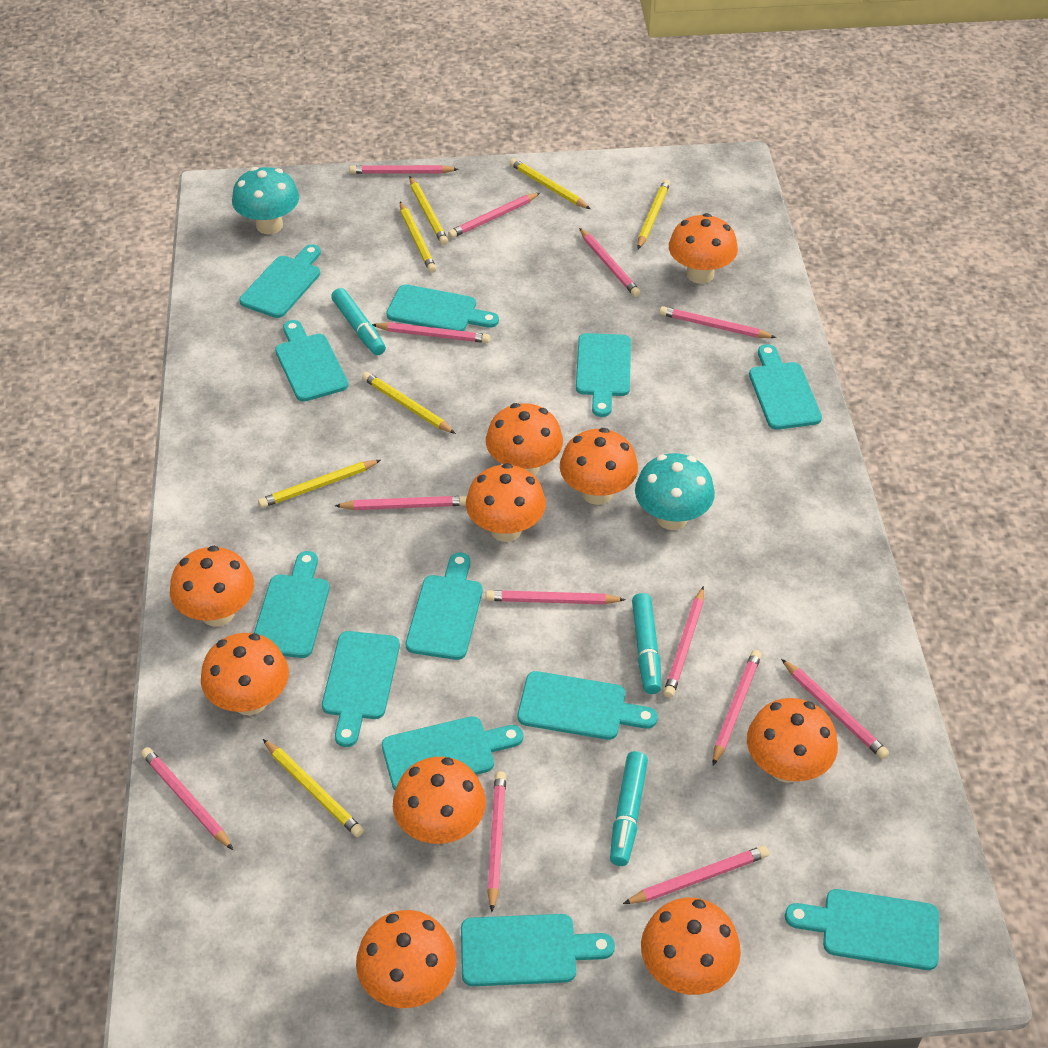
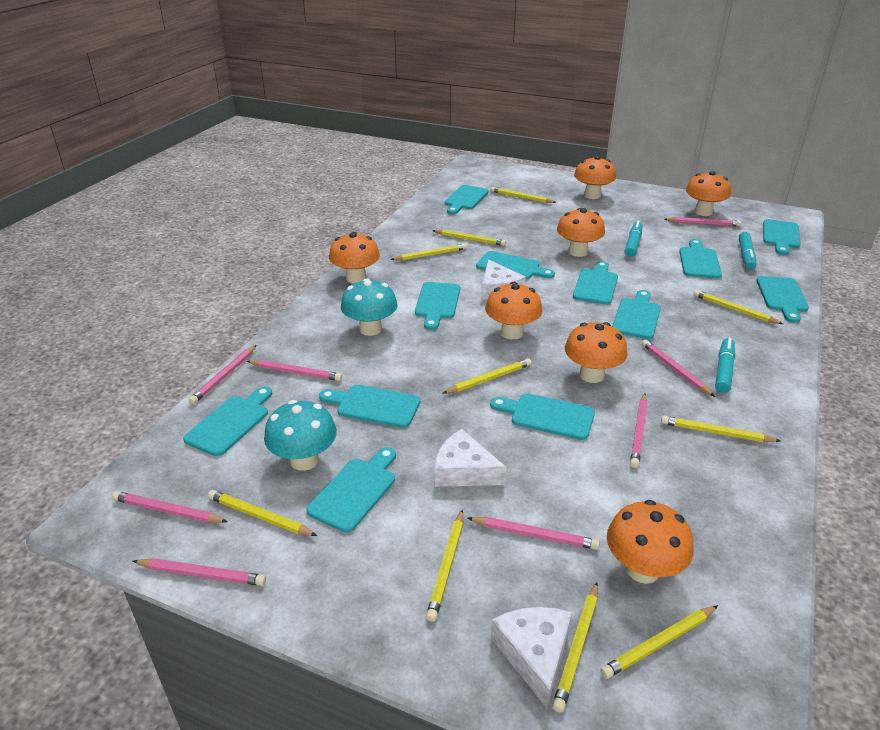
orange mushroom: [170,546,254,627] [201,633,289,715] [356,910,456,1008] [393,757,486,844] [466,463,546,542] [486,403,563,476] [560,428,638,505] [641,898,741,995] [669,213,738,284] [747,698,838,783] = 10 -> [329,232,380,284] [485,282,542,340] [557,208,605,257] [565,322,627,383] [574,156,616,199] [607,500,693,584] [686,171,731,216] = 7
pink pencil: [141,747,233,850] [335,496,467,510] [349,165,459,174] [372,322,490,343] [448,193,540,238] [486,590,626,604] [487,771,506,912] [579,228,641,297] [623,845,769,904] [659,306,776,338] [664,586,704,698] [713,650,762,766] [781,659,889,759] = 13 -> [112,491,228,523] [133,558,266,586] [189,345,257,404] [247,360,342,381] [467,517,600,550] [630,393,648,468] [642,340,715,397] [664,217,742,227] = 8
white cheese: none = 0 -> [435,429,506,487] [481,260,526,300] [491,607,572,708] = 3
yellow pencil: [258,460,381,508] [263,739,364,837] [362,372,456,434] [400,202,437,273] [410,177,448,245] [509,158,591,209] [637,179,670,249] = 7 -> [208,490,317,536] [390,243,467,261] [426,509,463,622] [432,229,506,246] [443,358,531,393] [491,187,556,203] [552,582,598,713] [600,605,718,679] [661,416,780,442] [694,290,783,324] = 10

